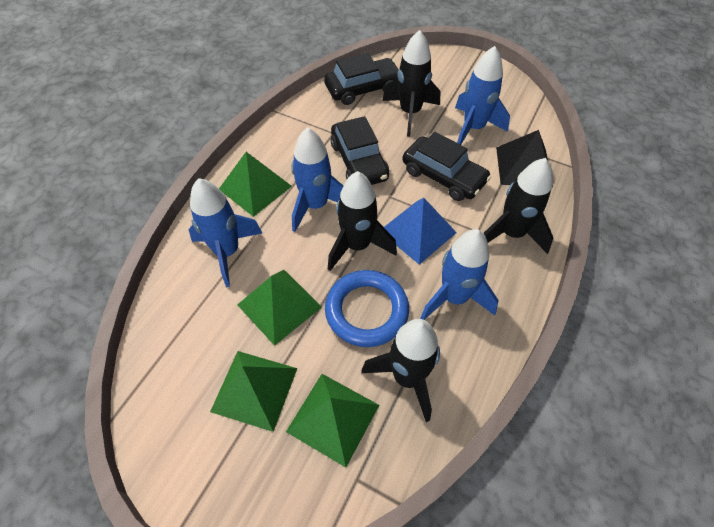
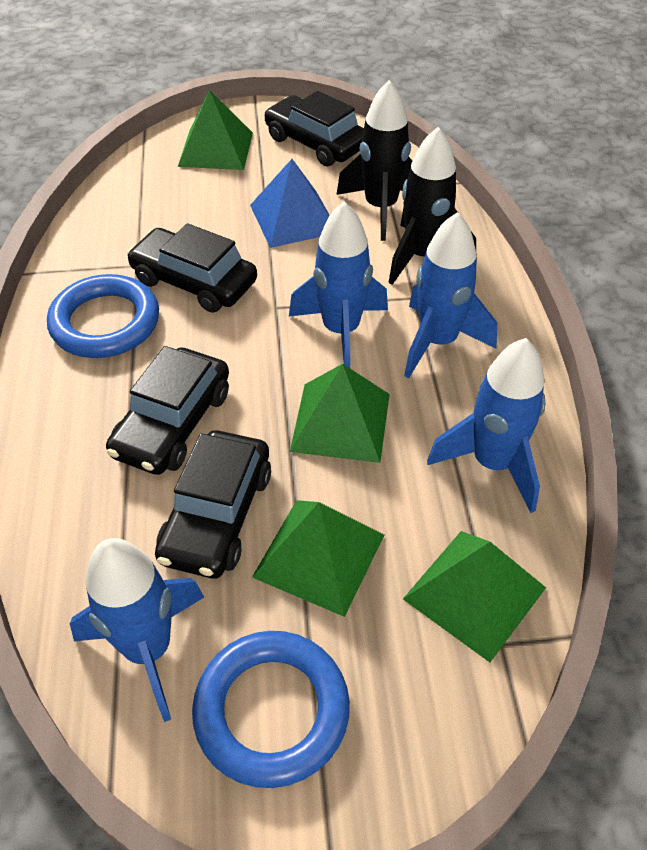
black car: [324,53,399,105] [331,116,389,185] [403,132,491,201] = 3 -> [106,346,229,475] [127,223,257,313] [155,430,271,578] [264,91,364,166] = 4
black pyramid: [496,130,553,187] = 1 -> none = 0
black rocket: [328,171,397,271] [361,319,440,422] [382,30,441,137] [484,158,553,254] = 4 -> [336,80,412,241] [388,127,476,285] = 2
blue ring: [325,270,409,347] = 1 -> [47,274,159,358] [192,631,350,788] = 2

